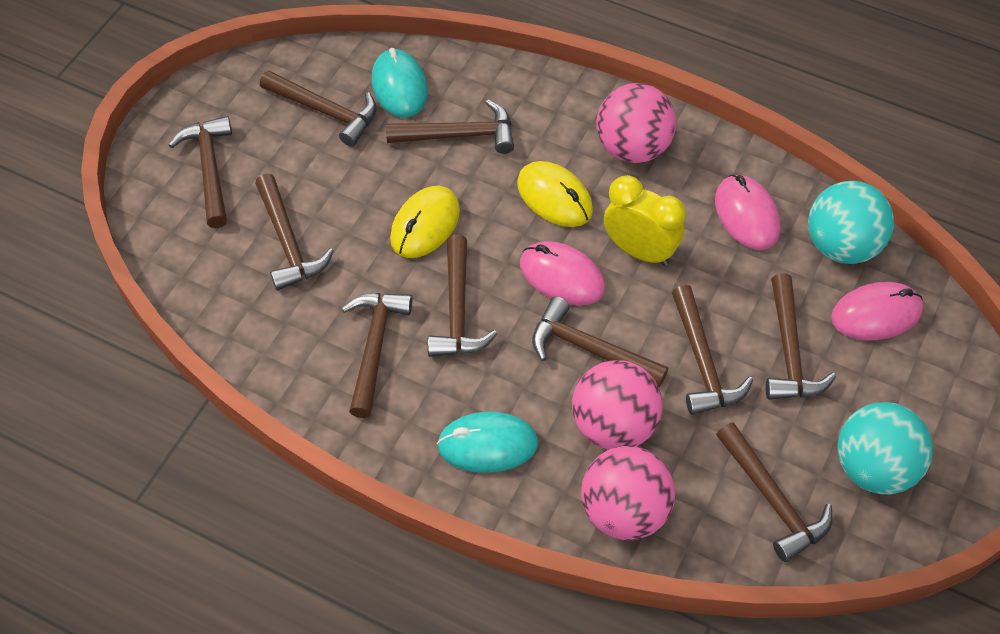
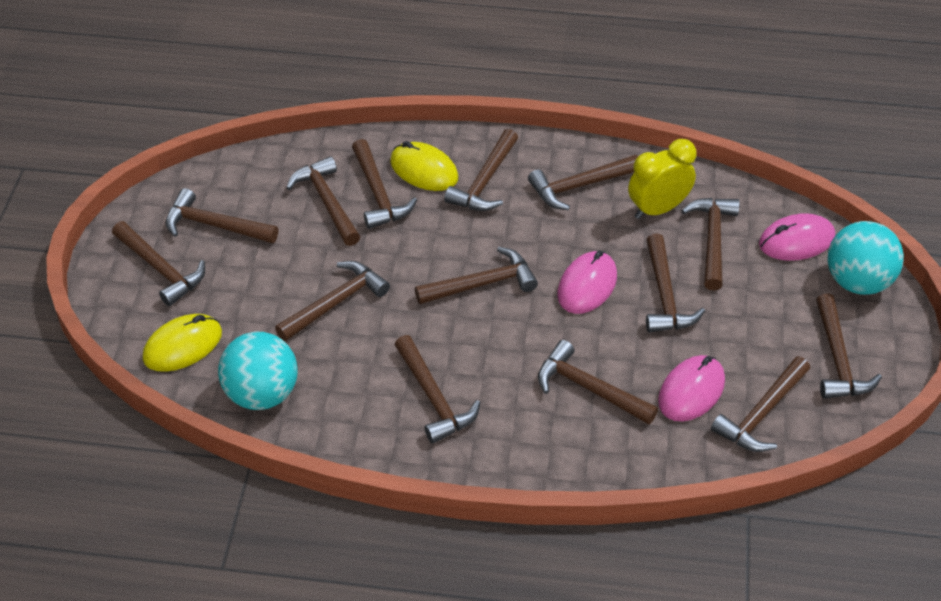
brown hammer: [169,116,232,228] [255,173,333,290] [260,70,377,147] [341,293,412,418] [386,100,514,154] [428,235,497,357] [532,296,669,387] [672,285,753,415] [716,422,832,562] [765,274,836,400] = 10 -> [112,221,205,306] [166,188,278,243] [275,261,390,341] [286,156,360,246] [352,139,417,229] [395,335,480,443] [415,247,538,304] [444,129,518,211] [528,155,638,210] [538,340,658,424] [646,233,705,332] [682,198,740,290] [711,356,810,452] [816,294,882,399] = 14
pink ball: [572,360,663,450] [581,446,675,540] [596,83,676,163] = 3 -> none = 0
turquoise mouse: [372,48,428,118] [437,412,539,473] = 2 -> none = 0

